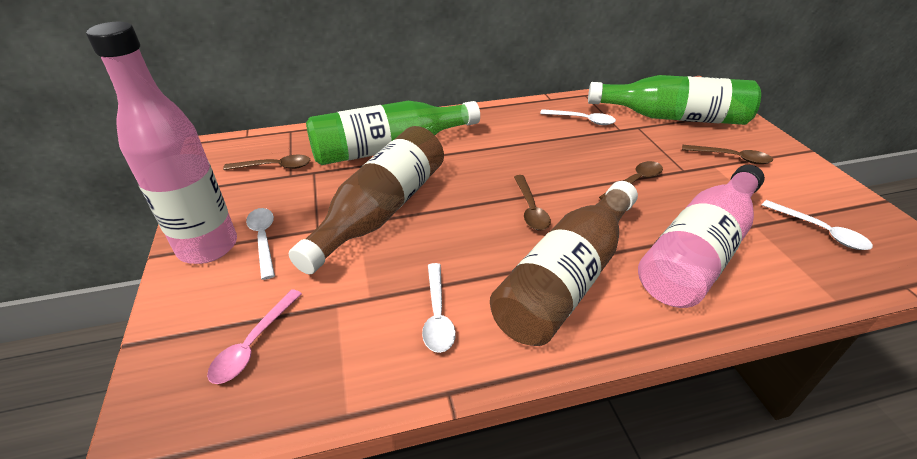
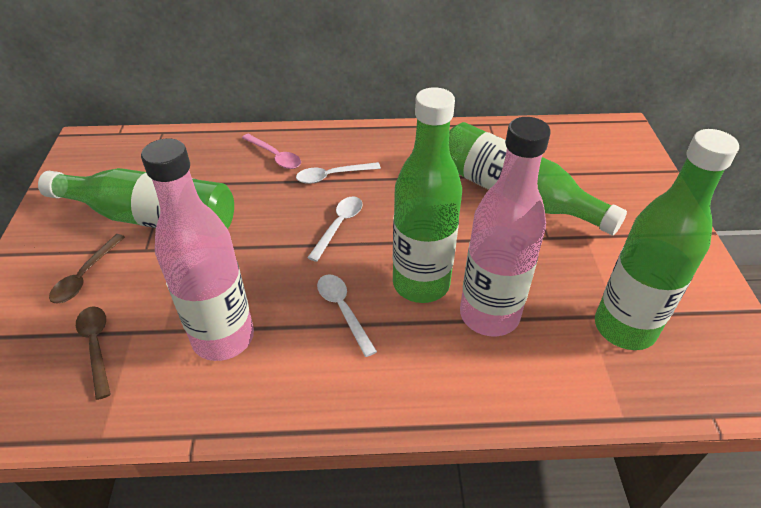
brown bottle: [289,126,444,274] [490,181,638,346] = 2 -> none = 0
brown spoon: [223,155,310,170] [514,175,551,231] [599,161,663,200] [682,145,773,164] = 4 -> [49,234,125,303] [76,306,111,400] = 2
green bottle: [306,101,480,165] [588,75,761,125] = 2 -> [38,168,234,229] [393,87,462,303] [449,122,627,235] [595,129,739,350] = 4
white spoon: [246,208,275,280] [422,263,456,353] [540,109,616,125] [762,200,873,250] = 4 -> [296,162,381,184] [307,196,363,262] [317,274,377,357] = 3

